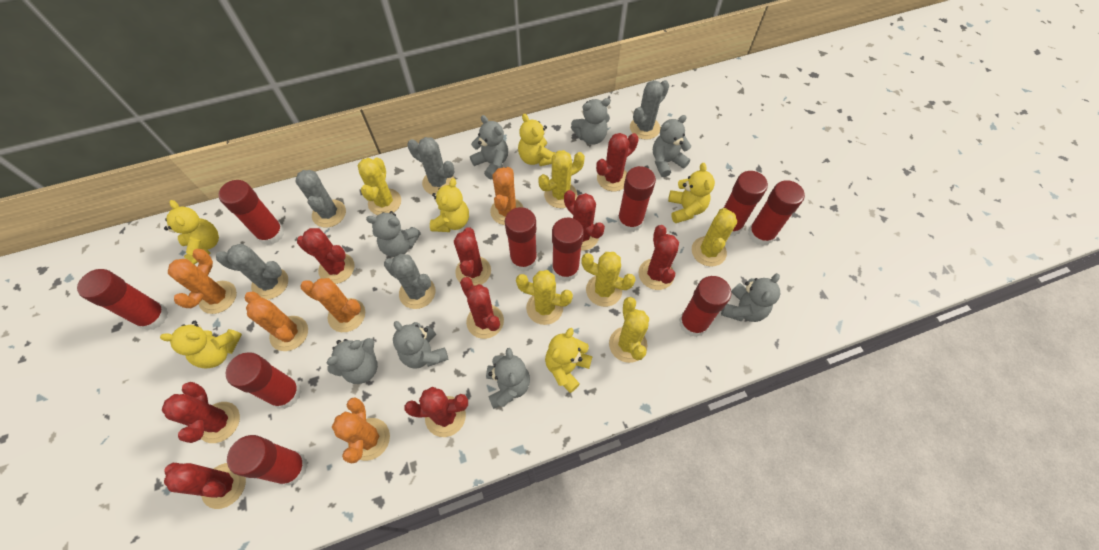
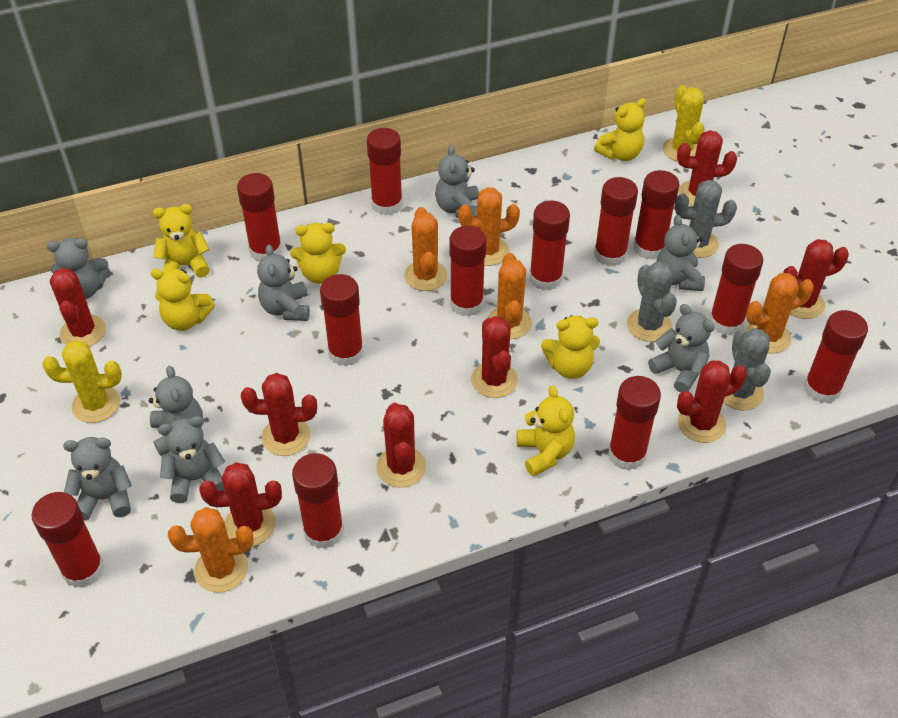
grey cactus: [216,244,288,300] [295,170,346,228] [384,254,435,309] [408,137,455,195] [630,80,669,140] = 5 -> [627,262,677,342] [675,180,737,258] [723,328,771,410] = 3
red cactus: [162,382,240,443] [164,463,246,509] [297,228,355,284] [404,387,468,437] [454,227,491,286] [460,277,504,339] [564,190,605,251] [596,133,639,191] [639,225,679,290] = 9 -> [50,268,106,347] [199,462,282,546] [241,373,317,456] [376,402,426,487] [471,316,518,398] [677,130,737,206] [677,361,747,443] [783,239,849,319] = 8
red glue stick: [77,269,168,330] [218,180,284,245] [225,352,302,409] [227,435,308,486] [505,207,537,272] [552,218,584,282] [617,166,656,232] [679,276,731,337] [724,171,768,236] [748,180,805,246] = 10 -> [32,492,104,588] [237,173,282,261] [292,453,344,549] [320,274,364,366] [367,128,403,215] [450,226,486,317] [529,201,570,291] [594,177,638,266] [608,376,661,470] [633,170,679,260] [709,244,763,335] [804,310,868,403] = 12
yellow cactus: [358,158,401,215] [516,270,573,325] [538,150,585,208] [581,252,636,307] [609,297,649,363] [692,208,737,267] = 6 -> [42,340,122,423] [663,85,705,161] = 2

